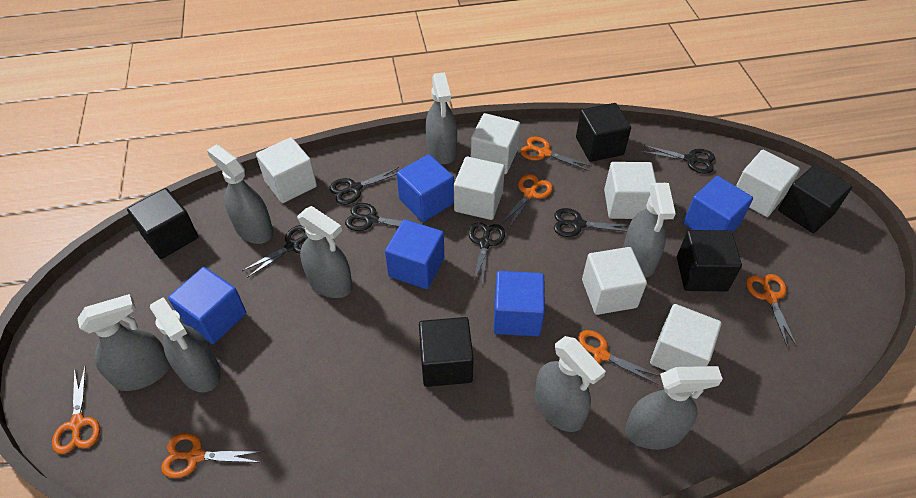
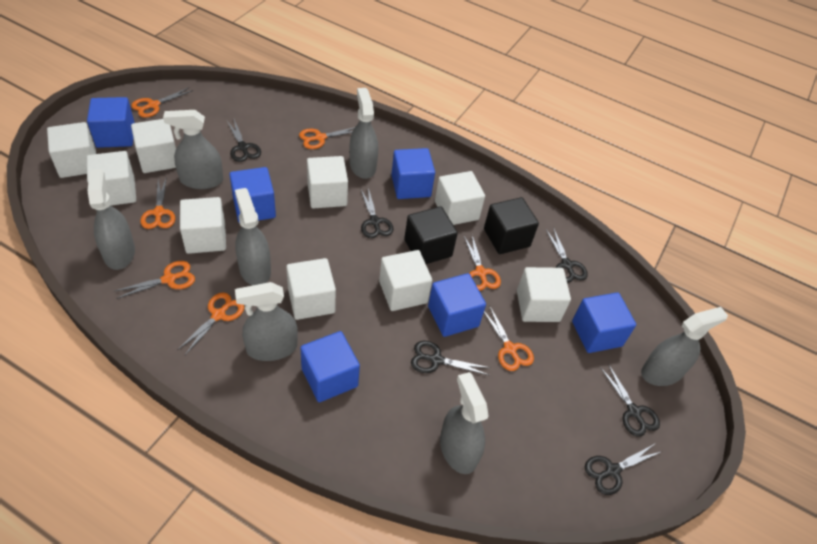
black cube: [127,188,198,259] [419,317,474,387] [576,103,631,162] [677,230,742,291] [778,164,852,233] = 5 -> [404,206,458,264] [484,197,539,254] = 2
blue cube: [168,267,246,344] [385,219,444,289] [397,154,454,222] [494,271,545,336] [683,176,753,232] = 5 -> [87,97,135,148] [229,167,276,222] [300,331,360,402] [391,148,435,199] [428,273,486,337] [572,292,636,353] = 6
grey spray bottle: [77,294,170,391] [150,297,221,392] [207,145,273,244] [297,206,352,298] [425,72,457,164] [535,336,606,432] [623,183,676,278] [625,366,723,449] = 8 -> [87,169,135,270] [163,110,223,189] [235,188,271,286] [235,282,298,361] [349,88,378,179] [440,372,489,474] [641,307,728,386] = 7
orange scissors: [52,365,100,454] [161,433,264,478] [501,174,553,228] [520,137,591,171] [578,330,661,385] [746,274,797,347] = 6 -> [115,261,195,299] [131,87,193,118] [140,179,175,229] [177,292,244,355] [299,127,355,149] [464,236,501,291] [484,307,534,371] = 7
white cube: [256,137,317,203] [454,157,505,220] [471,113,520,174] [582,247,647,315] [604,162,656,219] [650,304,722,371] [736,150,800,217] = 7 -> [47,122,96,178] [87,151,136,206] [131,119,176,173] [180,197,226,254] [286,258,336,320] [307,156,348,208] [379,250,432,311] [435,171,485,225] [517,267,571,322] = 9

